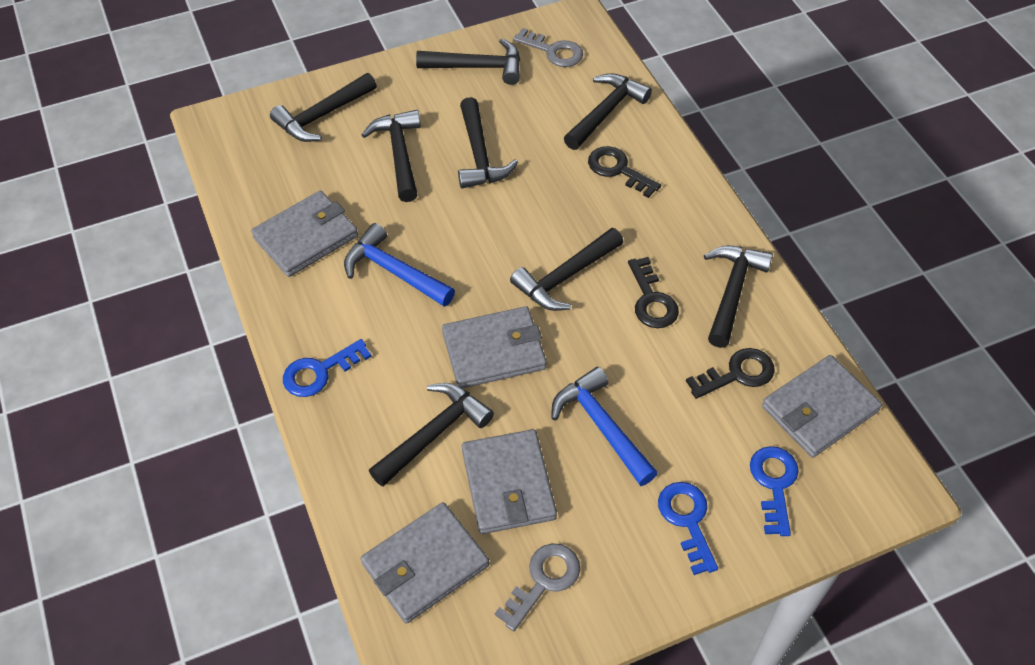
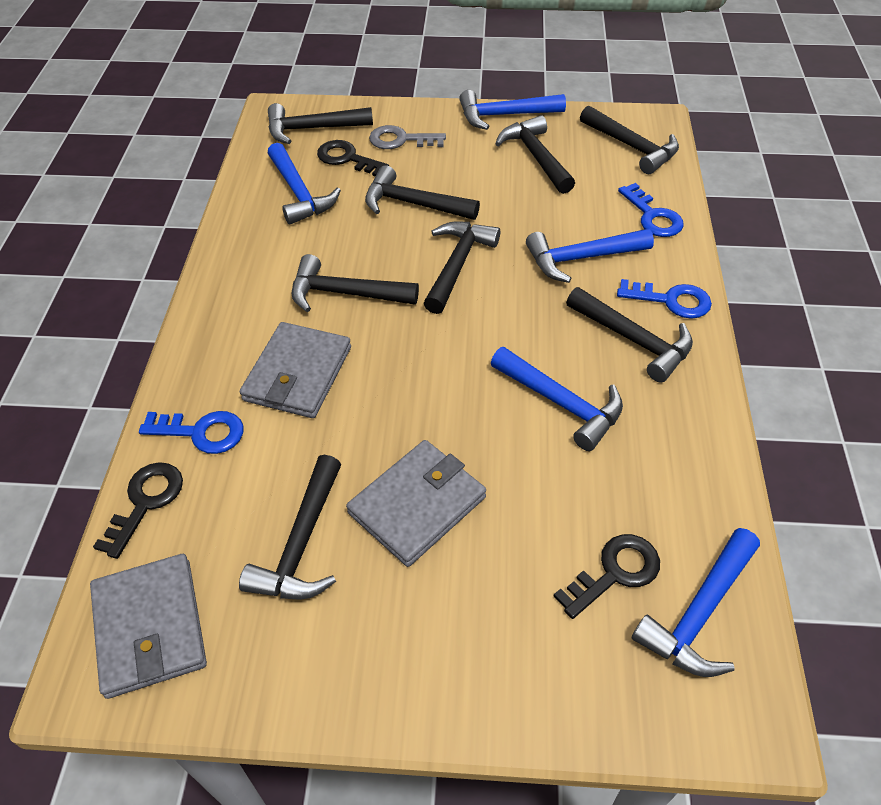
blue hammer: [344,223,455,307] [551,367,658,486] = 2 -> [268,143,341,225] [459,90,566,130] [491,347,623,451] [526,229,654,283] [632,528,760,677] = 5
grey key: [495,543,580,631] [513,28,583,67] = 2 -> [369,125,446,149] = 1
grey wallet: [251,191,358,277] [361,502,489,624] [442,306,547,388] [462,429,557,534] [762,355,882,458] = 5 -> [90,554,207,699] [240,322,351,418] [346,440,486,567] = 3

